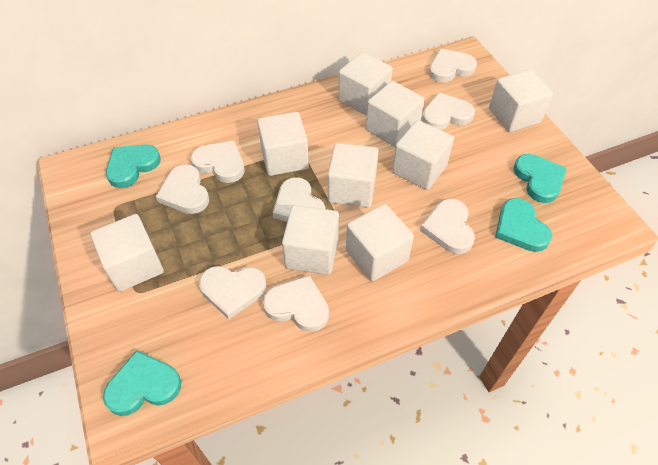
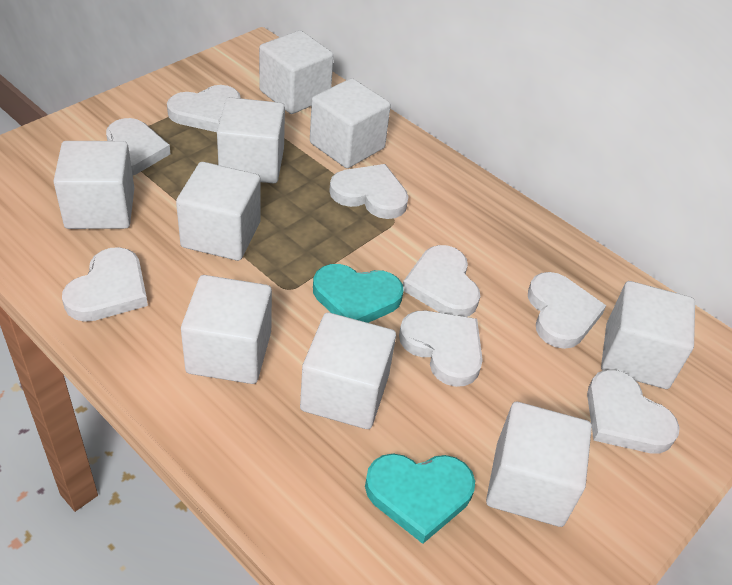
turquoise heart: [103,350,181,416] [106,144,161,188] [495,198,552,252] [513,154,567,203] = 4 -> [313,264,404,323] [365,454,475,544] = 2

